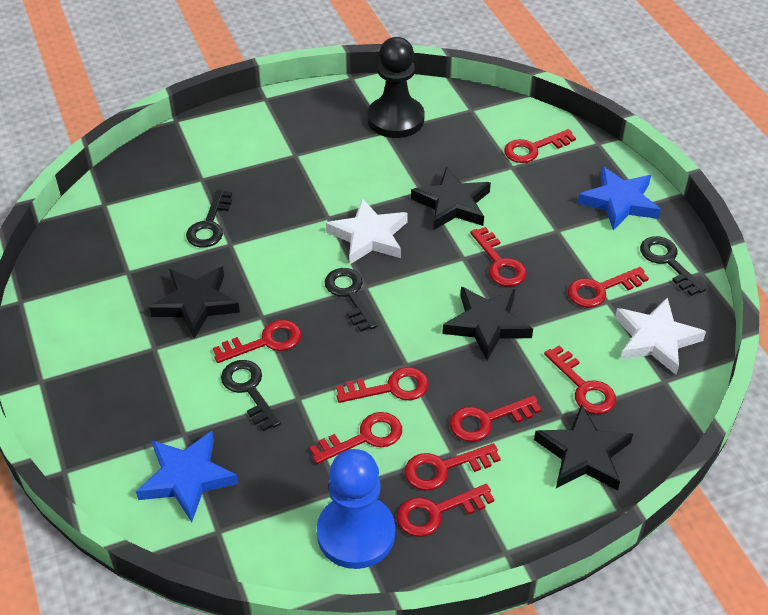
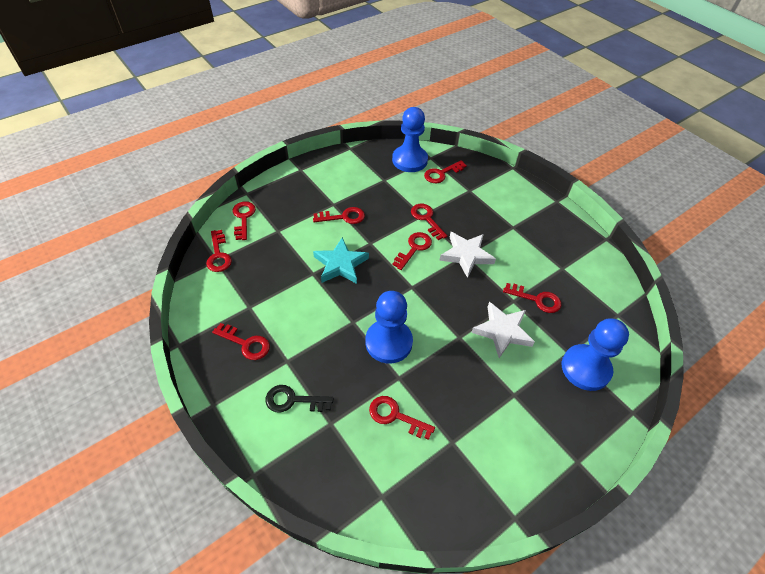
black key: [186,189,232,248] [221,360,281,431] [324,268,377,332] [640,236,706,296] = 4 -> [266,385,334,412] = 1
black pawn: [367,37,424,138] = 1 -> none = 0
black star: [149,266,240,339] [411,167,491,230] [442,287,533,360] [534,404,633,491] = 4 -> none = 0
blue pawn: [317,449,395,569] = 1 -> [366,291,413,363] [392,107,428,172] [561,318,629,391] = 3
blue star: [136,431,239,522] [578,166,661,231] = 2 -> none = 0
red key: [213,320,301,363] [309,412,402,464] [336,367,429,403] [397,484,494,537] [404,443,501,491] [450,395,541,442] [470,227,527,287] [504,129,576,163] [544,345,616,414] [568,267,649,308] = 10 -> [206,230,232,272] [212,323,270,360] [233,201,256,240] [313,207,365,224] [369,396,435,440] [392,232,432,270] [411,204,447,240] [424,160,467,183] [503,283,561,313] = 9
turquoise star: none = 0 -> [313,237,369,284] = 1

